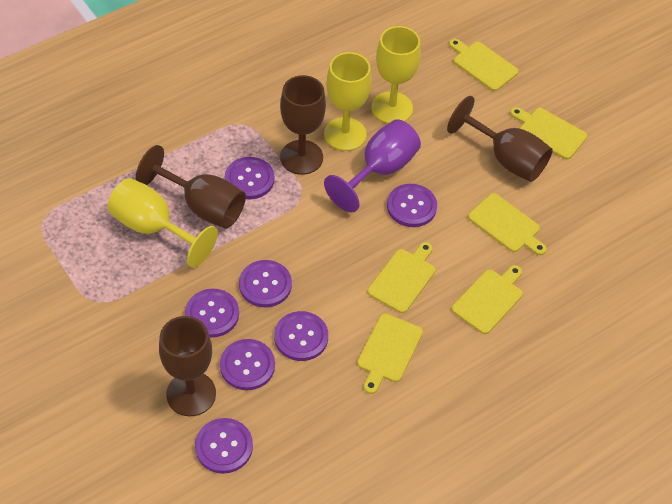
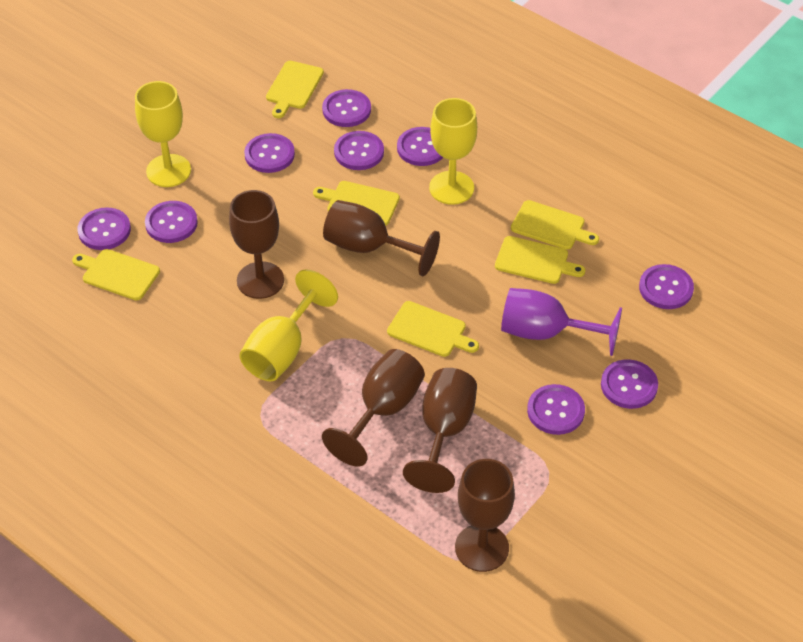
brown goblet: [136,145,246,229] [159,316,216,416] [280,75,326,175] [447,96,553,182] = 4 -> [229,190,284,299] [322,349,425,467] [323,200,440,276] [403,368,477,493] [455,459,515,572] = 5
purple button: [185,289,239,338] [195,418,253,474] [220,339,275,390] [225,157,274,199] [239,260,292,307] [274,311,328,361] [387,184,437,227] = 7 -> [77,207,131,250] [145,201,198,243] [244,133,295,173] [322,89,371,127] [334,131,384,170] [397,127,443,166] [527,384,585,435] [601,359,658,409] [639,264,694,309] = 9

